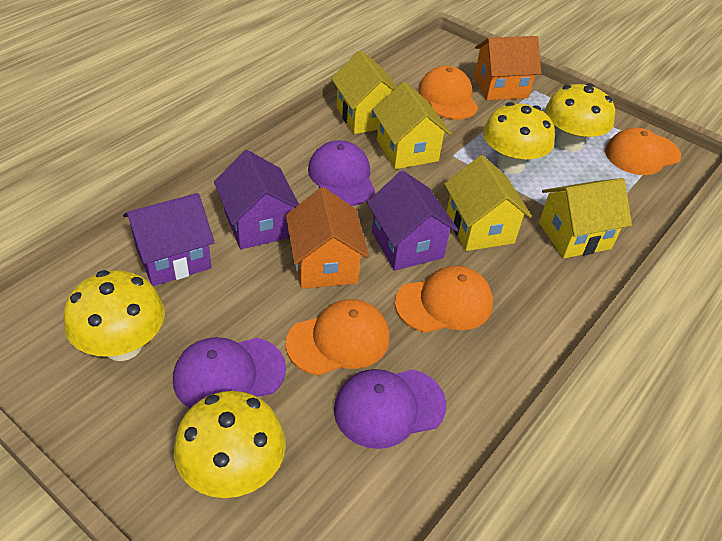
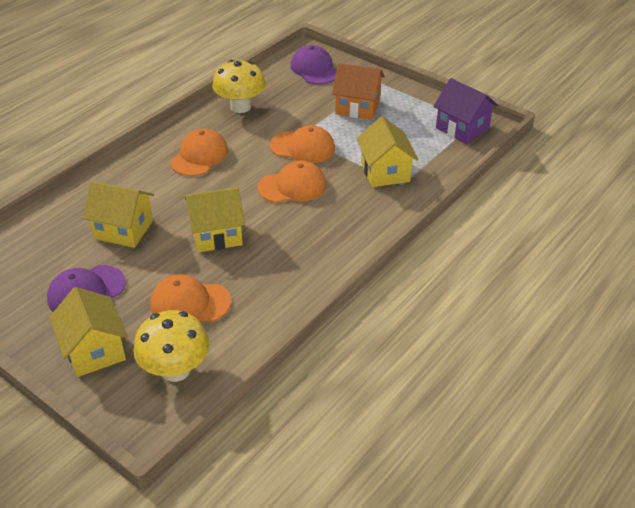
orange house: [286,187,369,289] [474,36,541,100] = 2 -> [332,63,385,120] = 1
purple cap: [173,337,286,408] [308,140,375,206] [334,369,446,449] = 3 -> [47,265,126,312] [291,45,337,85] = 2
purple house: [123,193,215,286] [214,150,299,249] [367,171,459,271] = 3 -> [433,78,498,144] = 1
yellow mushroom: [64,270,165,361] [174,391,286,498] [483,102,555,174] [545,83,615,152] = 4 -> [133,310,210,382] [212,60,266,113] = 2

